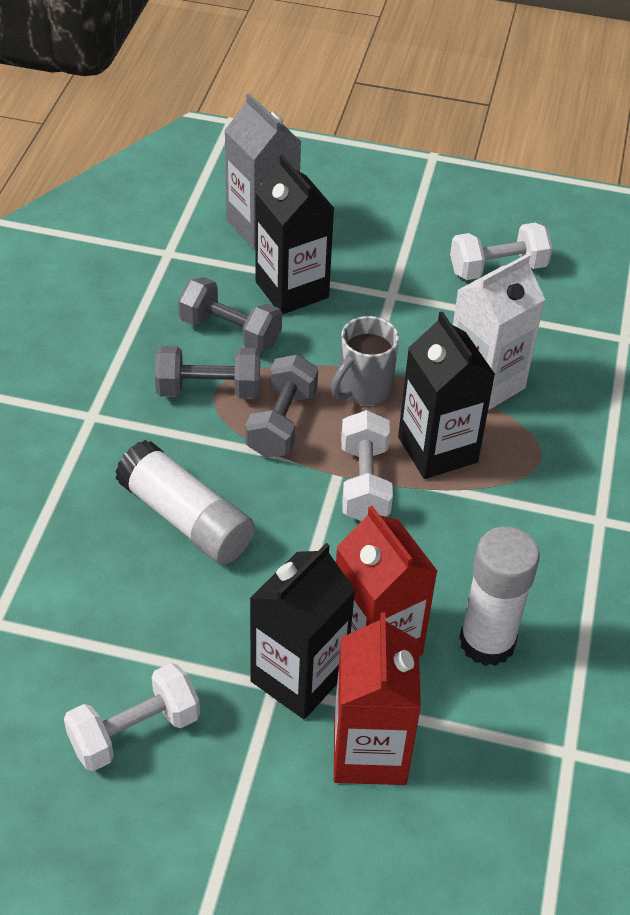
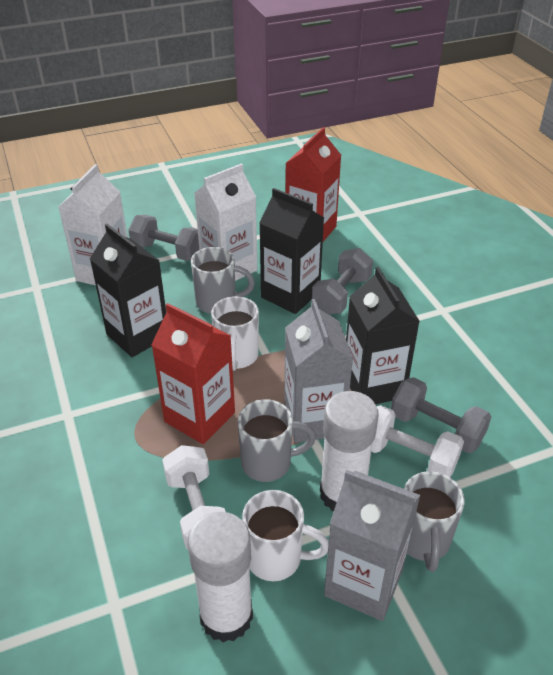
grey carton: [224,93,301,249] = 1 -> [284,299,353,443] [324,470,420,621] = 2
grey mug: [331,316,399,405] = 1 -> [191,247,255,314] [238,399,316,482] [404,471,465,572] = 3
white carton: [453,254,545,410] = 1 -> [59,164,128,285] [194,163,257,281] = 2
white dumbbell: [64,663,200,771] [341,410,393,521] [450,223,553,280] = 3 -> [162,445,226,549] [371,405,464,477] = 2
white mug: none = 0 -> [211,296,259,371] [242,490,329,581] = 2

